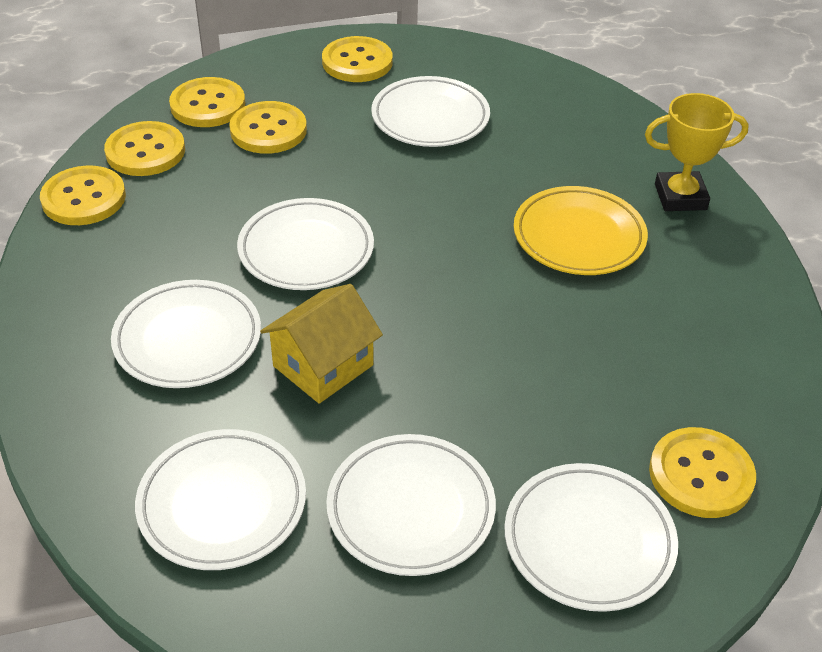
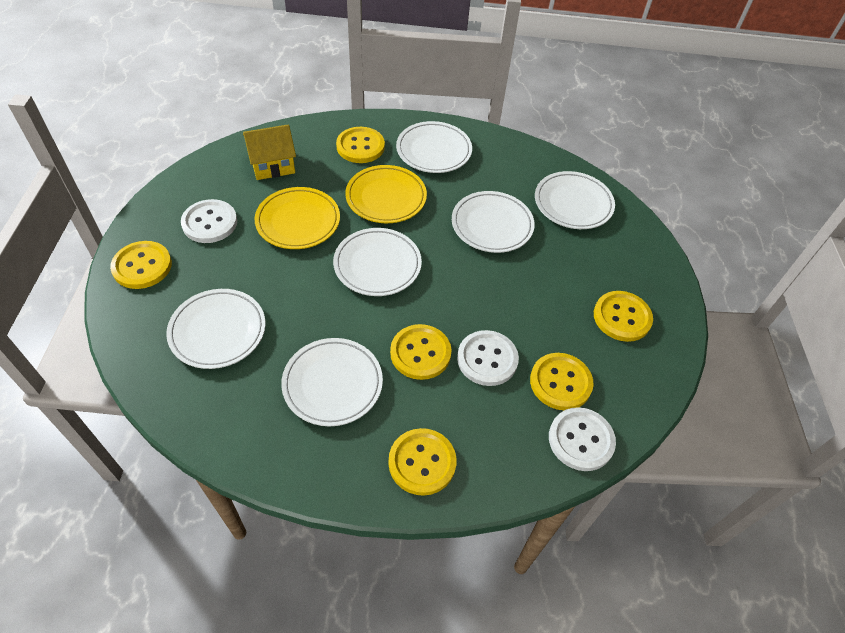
white button: none = 0 -> [181,199,237,243] [457,330,519,386] [549,407,616,471] = 3
yellow plate: [514,186,648,275] = 1 -> [255,187,340,249] [345,165,427,223] = 2
yellow trophy: [645,93,749,211] = 1 -> none = 0

